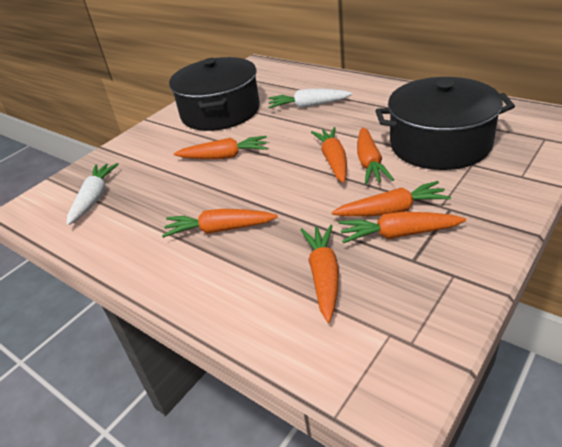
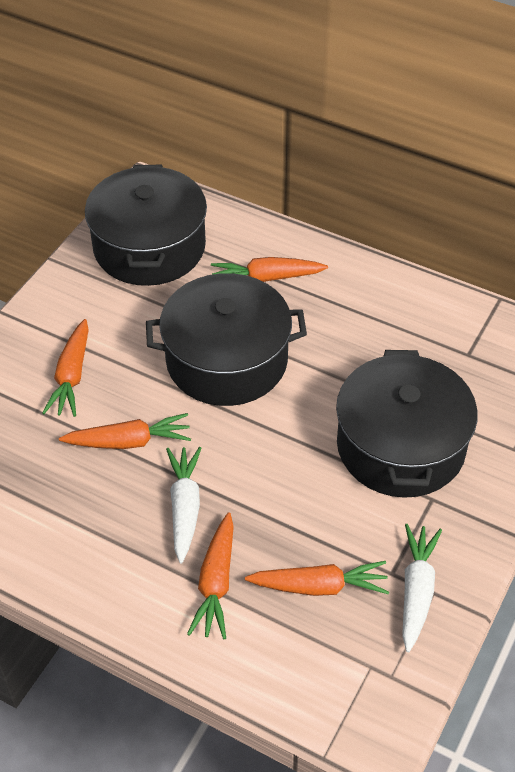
black pot: [169,57,260,131] [375,77,515,170] = 2 -> [85,164,207,286] [146,273,307,406] [336,350,477,498] = 3
orange carrot: [162,209,278,238] [174,136,267,159] [300,225,339,323] [311,127,347,183] [332,181,451,217] [339,212,466,243] [357,127,394,184] = 7 -> [42,319,89,417] [59,413,191,449] [187,512,234,639] [211,257,328,282] [245,561,389,596] = 5

